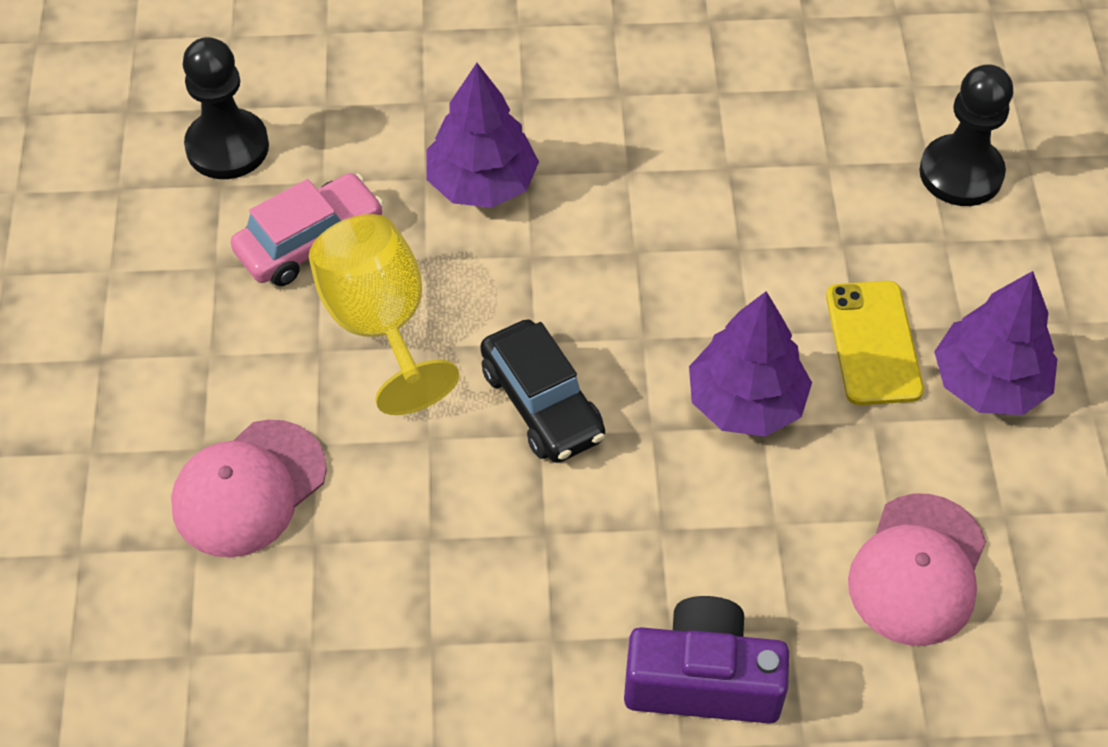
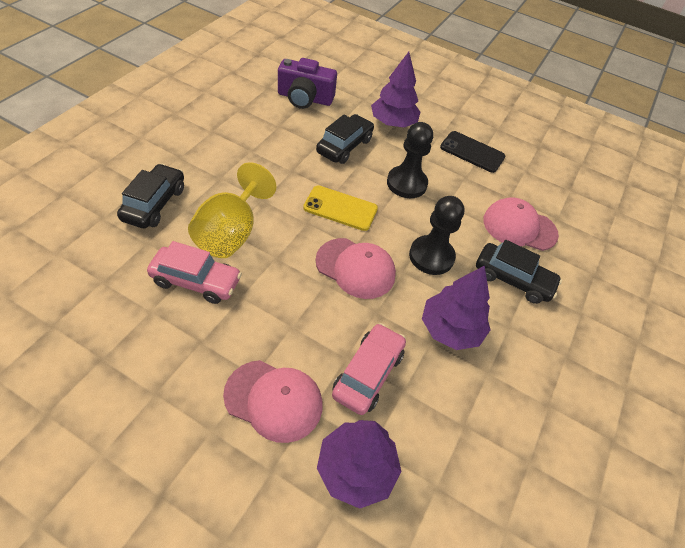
black car: [480,319,605,463] = 1 -> [117,164,184,229] [316,114,374,164] [476,240,562,304] = 3
black phone: none = 0 -> [440,131,505,173] = 1
pink cap: [171,419,327,558] [848,494,986,646] = 2 -> [223,360,323,443] [316,238,396,299] [483,197,559,251] = 3
pink car: [231,173,384,286] = 1 -> [147,241,242,304] [332,323,406,415] = 2

